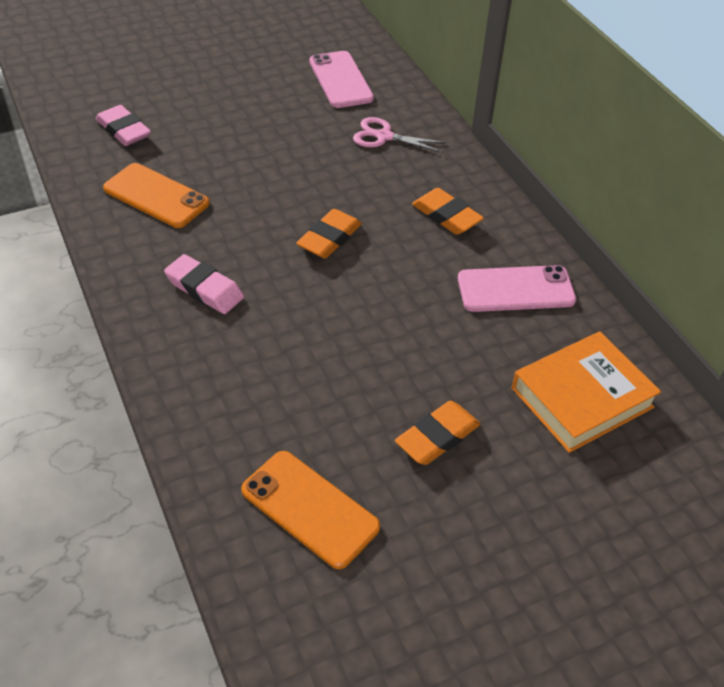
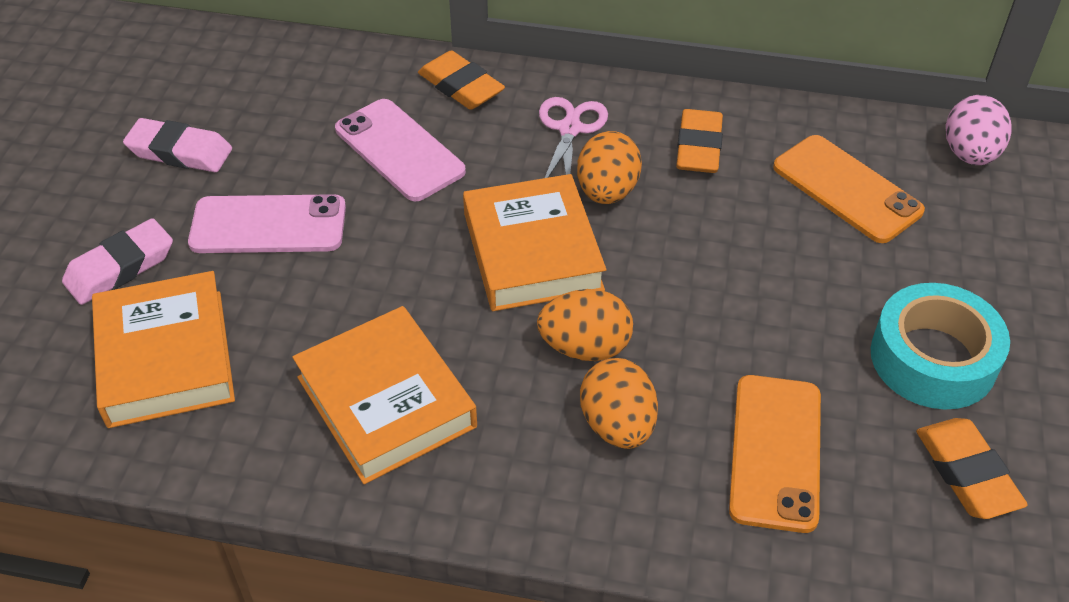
orange book: [512,331,661,453] = 1 -> [92,271,235,428] [293,306,477,484] [463,174,606,311] = 3
orange egg: none = 0 -> [537,289,633,361] [577,131,642,204] [580,358,658,449] = 3
pink egg: none = 0 -> [946,95,1012,165] = 1
turquoise tape: none = 0 -> [871,283,1010,409] = 1

